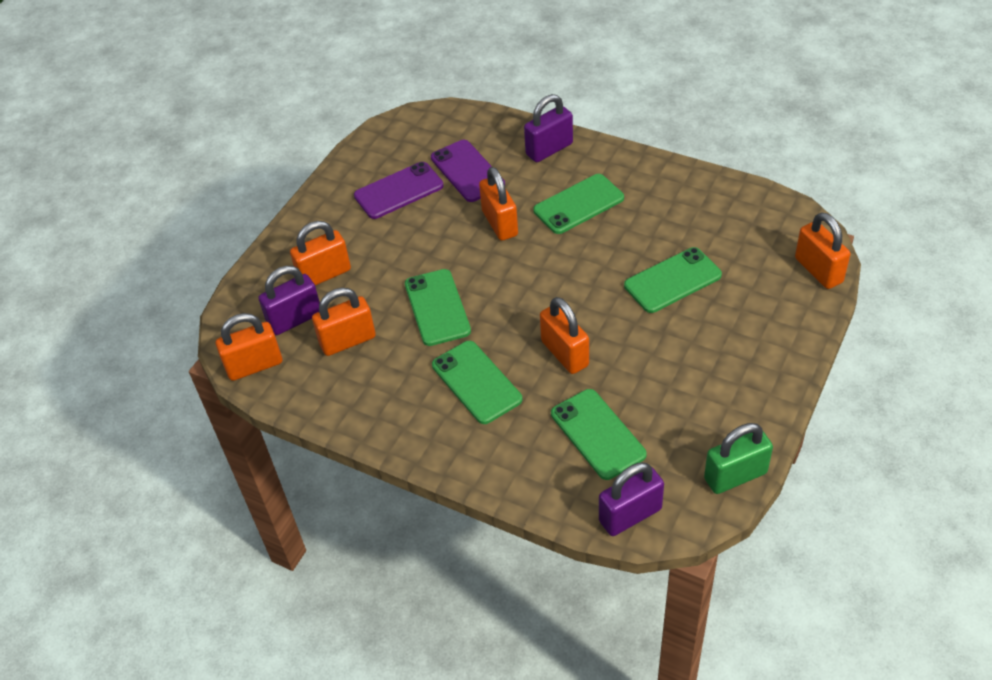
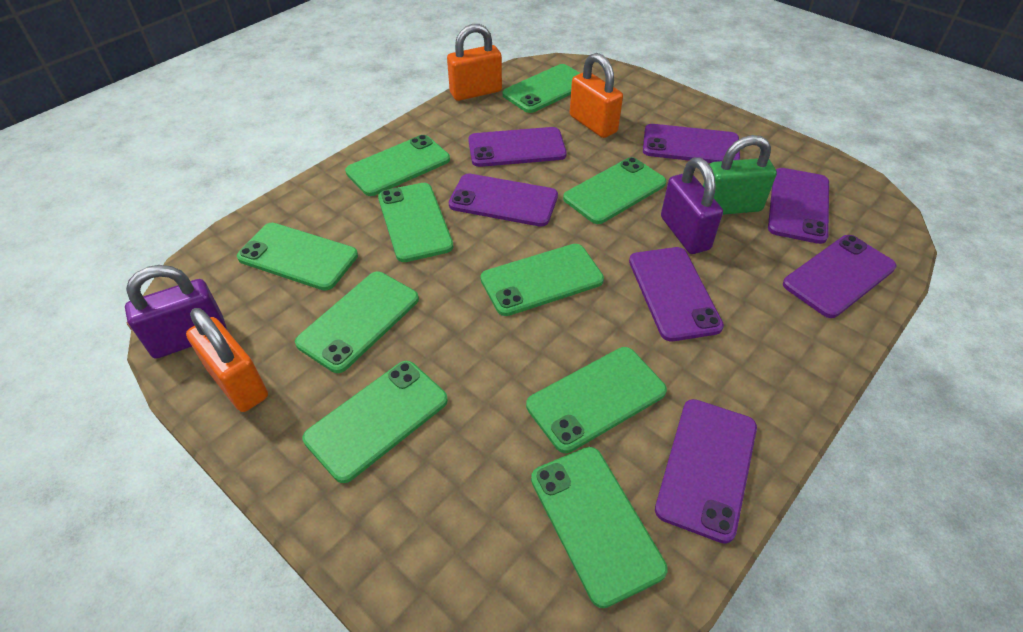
green phone: [405,269,471,346] [432,341,522,424] [533,174,624,234] [551,389,647,480] [624,247,722,313] = 5 -> [237,223,358,291] [295,272,419,373] [303,361,448,483] [345,135,450,196] [378,183,454,262] [480,244,604,316] [503,64,580,113] [526,347,667,453] [531,447,667,608] [563,157,667,224] = 10
orange padlock: [216,313,282,381] [290,221,351,285] [312,288,376,356] [479,167,518,241] [540,297,589,374] [795,212,850,289] = 6 -> [186,308,268,412] [447,24,502,101] [570,53,623,138] = 3
purple padlock: [258,266,320,335] [524,94,573,162] [599,462,664,536] = 3 -> [125,265,227,359] [661,157,723,254] = 2
purple phone: [354,162,444,219] [431,140,505,202] = 2 -> [449,174,558,227] [468,127,567,167] [629,247,724,341] [643,124,740,163] [655,399,757,544] [768,168,829,244] [783,235,896,318] = 7

